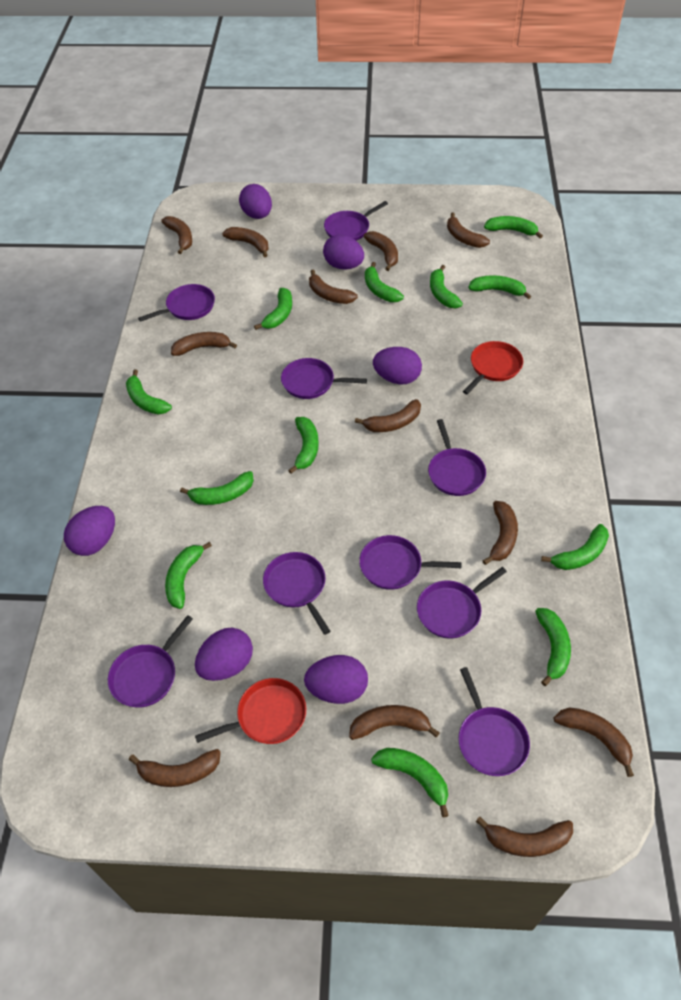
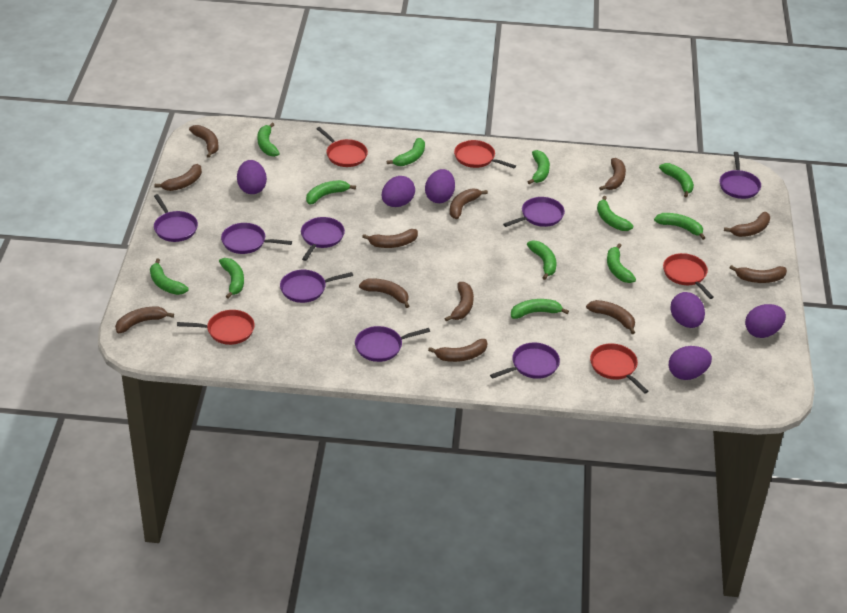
purple pan: [108,615,193,708] [138,284,215,322] [263,552,331,635] [281,358,367,399] [324,201,388,241] [359,535,462,590] [417,567,507,639] [428,419,486,496] [458,667,530,776] = 9 -> [154,194,198,242] [221,223,292,254] [280,270,353,303] [301,217,345,261] [355,326,430,362] [490,343,560,379] [503,197,565,227] [720,152,761,199] = 8
red pan: [195,678,306,744] [463,341,523,394] = 2 -> [177,310,255,345] [317,127,368,167] [454,140,516,168] [590,343,648,394] [663,253,714,299] = 5

